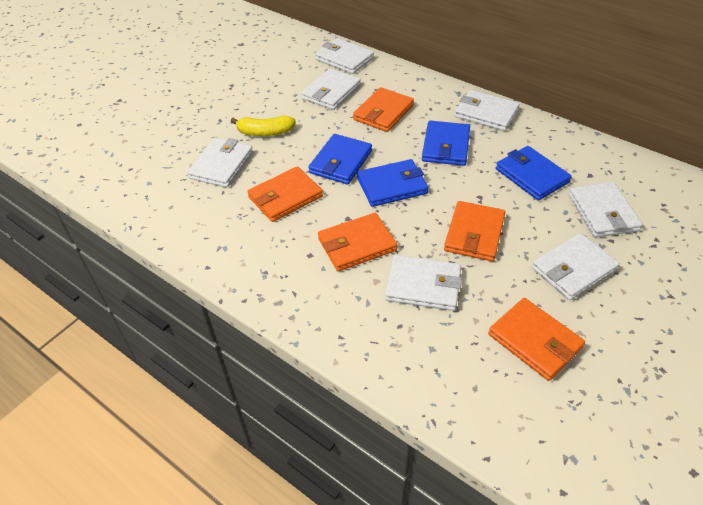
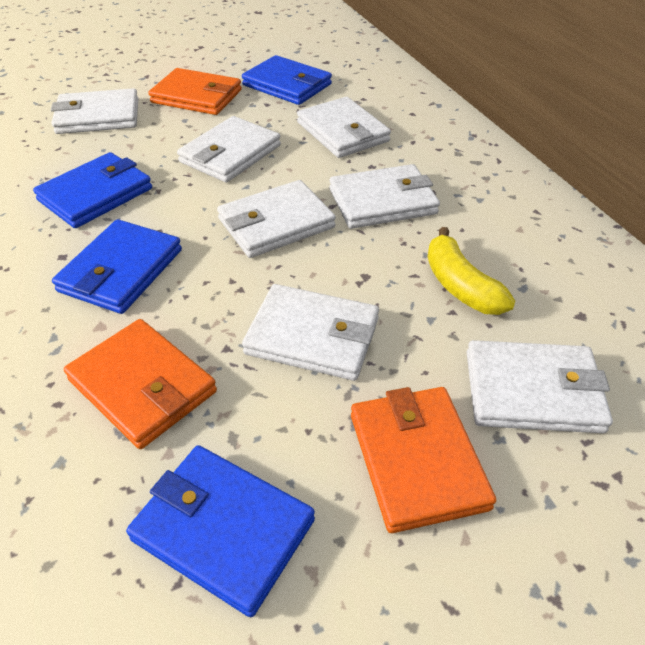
orange wallet: [247,167,323,222] [318,213,397,271] [353,87,414,132] [444,201,505,261] [488,298,585,381] = 5 -> [64,319,217,449] [149,68,242,115] [351,387,496,533] = 3

